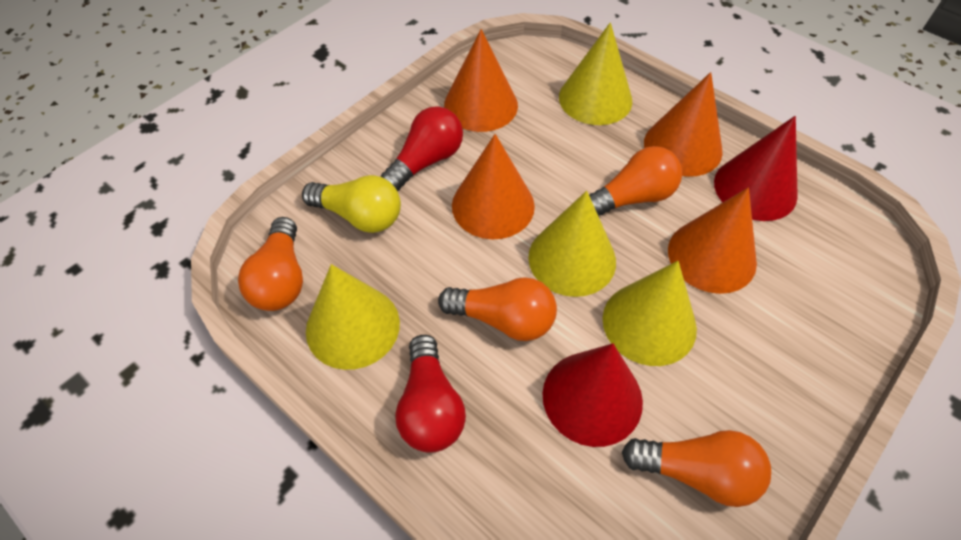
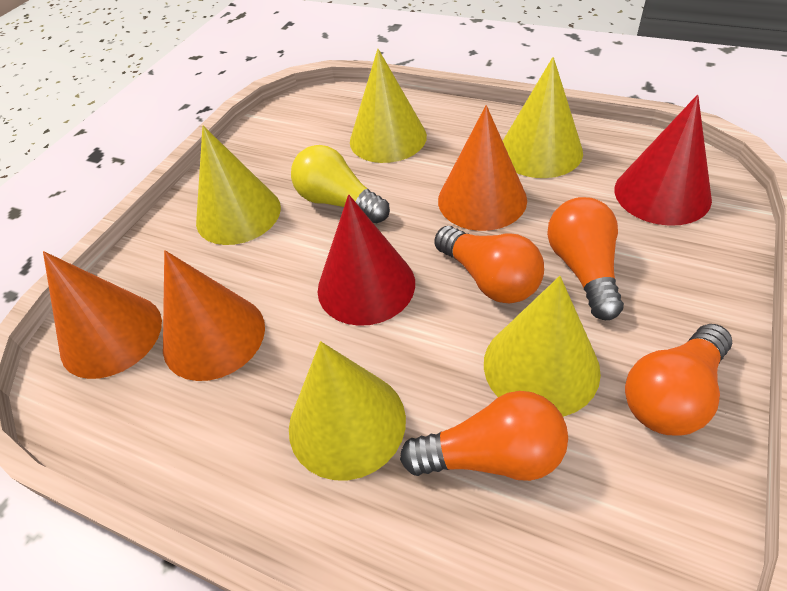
orange cone: [444,29,518,132] [452,134,535,239] [644,72,723,177] [668,187,757,294] = 4 -> [43,251,162,379] [163,250,265,381] [438,105,527,231] = 3
red light bulb: [381,106,463,191] [395,335,466,453] = 2 -> none = 0
yellow cone: [306,264,400,370] [528,191,616,297] [559,22,632,125] [603,261,697,366] = 4 -> [196,126,281,245] [289,341,406,480] [350,49,427,163] [484,276,601,417] [503,57,583,178] = 5

